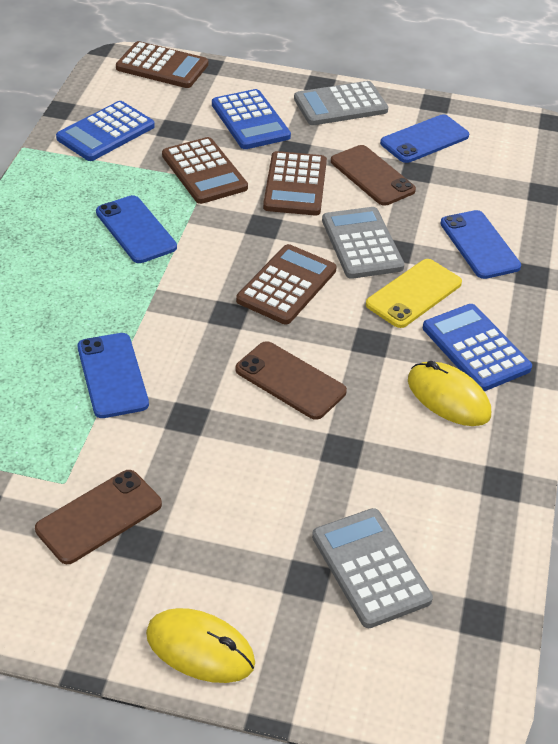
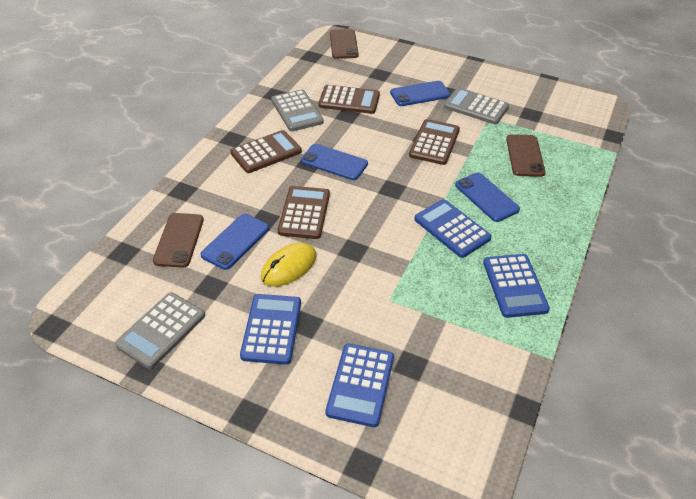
blue calculator: [56,101,155,161] [212,89,291,149] [423,304,532,391] = 3 -> [240,294,301,365] [325,344,394,427] [414,199,492,258] [483,254,550,318] = 4
yellow mouse: [146,608,255,683] [408,361,491,426] = 2 -> [261,243,317,287] = 1
yellow phone: [366,259,462,328] = 1 -> none = 0

